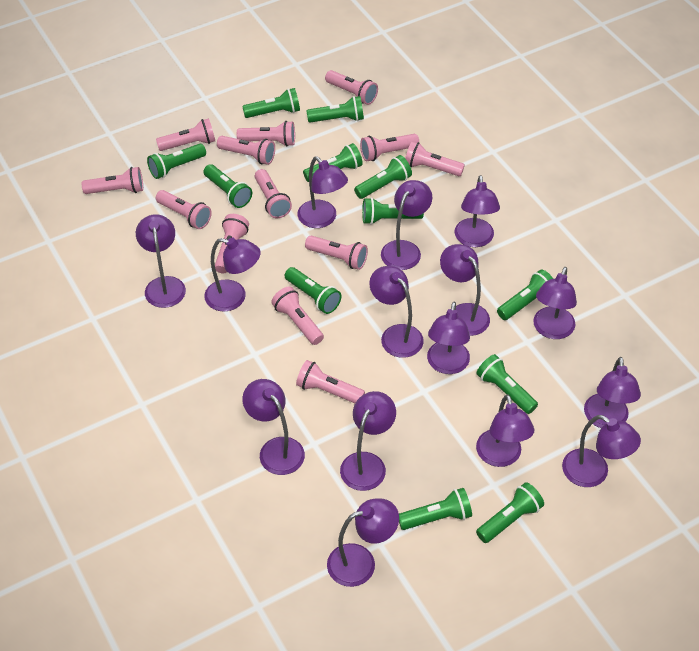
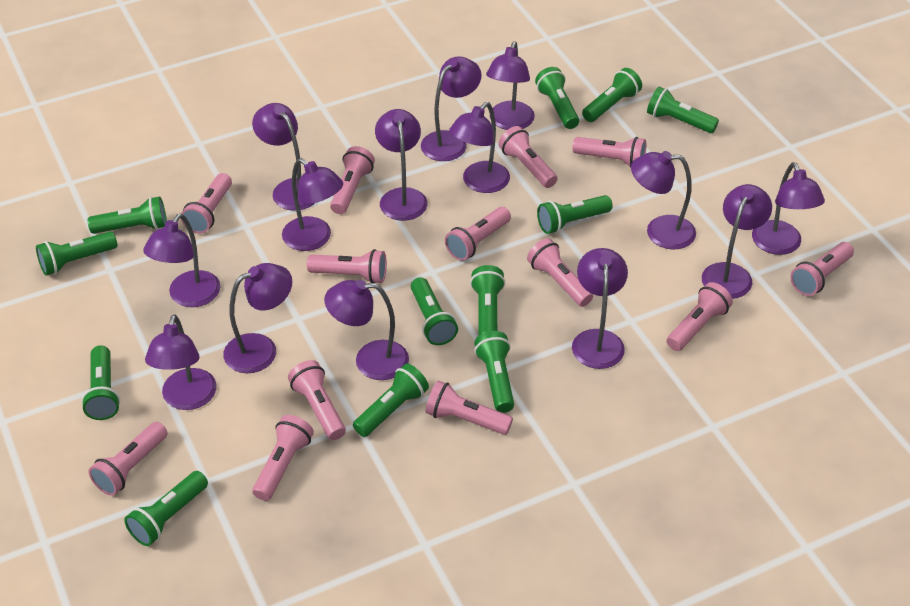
purple lamp: [136,214,186,308] [204,238,261,311] [242,379,305,475] [298,156,348,228] [327,499,399,587] [340,391,396,491] [369,266,424,358] [381,180,432,270] [427,302,470,374] [440,244,490,336] [454,175,500,247] [476,394,534,467] [533,267,577,339] [562,415,641,487] [584,357,641,428] = 15 -> [143,214,221,307] [145,314,217,410] [223,263,292,373] [252,103,315,211] [282,158,343,251] [324,280,409,380] [375,109,428,221] [421,56,481,161] [449,102,510,193] [486,41,535,130] [572,248,628,369] [631,151,696,249] [702,184,772,299] [752,162,825,255] = 14

